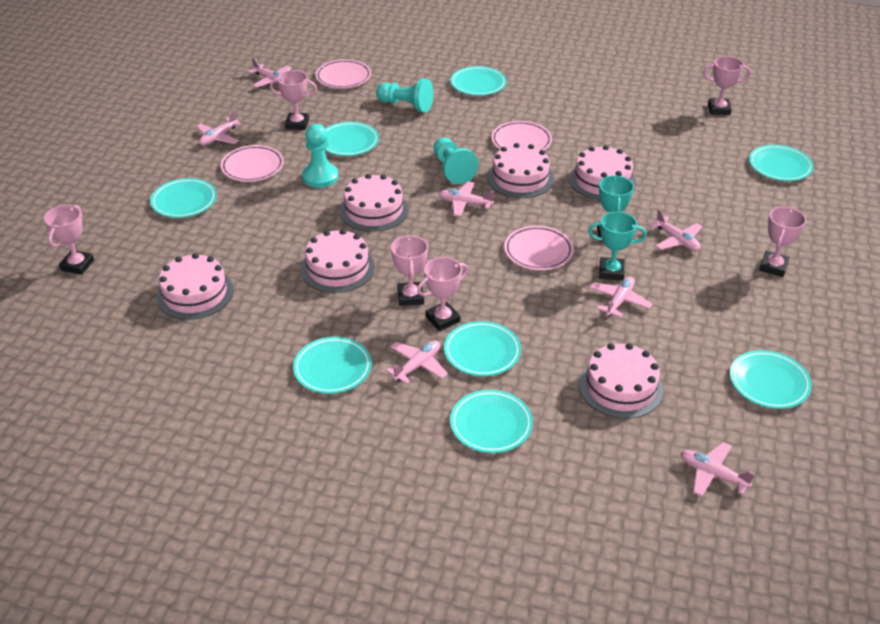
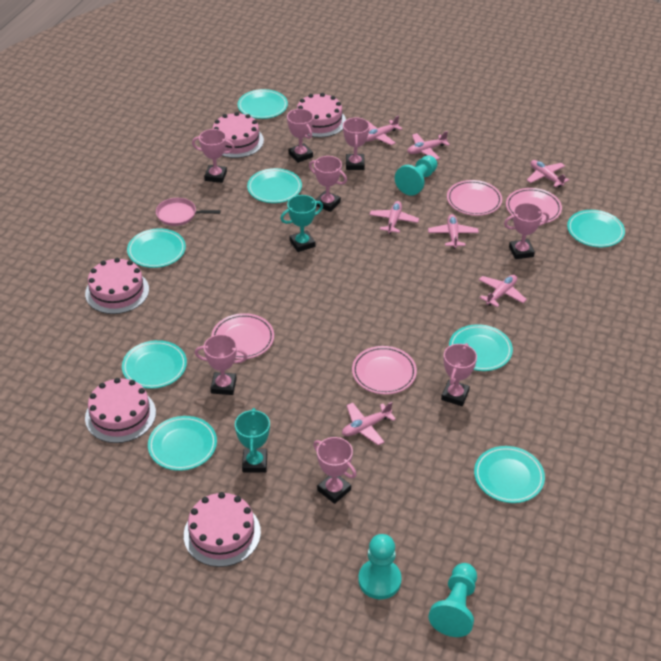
pink cake: [156,253,233,320] [301,229,375,293] [339,174,409,232] [487,143,554,198] [569,145,636,200] [579,343,663,419] = 6 -> [85,258,149,314] [85,378,156,443] [184,492,261,567] [212,112,264,158] [297,93,346,137] = 5
pink pan: none = 0 -> [156,198,221,226] = 1
pink trophy: [44,205,94,275] [270,70,317,130] [391,235,428,306] [417,257,468,331] [703,56,751,115] [759,207,806,277] = 6 -> [192,129,235,183] [195,334,247,395] [287,109,314,163] [309,156,347,212] [313,437,357,504] [343,117,370,170] [441,343,477,406] [504,203,549,259] = 8

